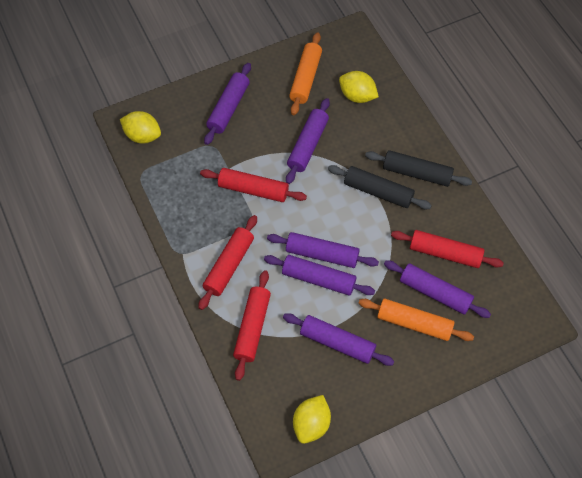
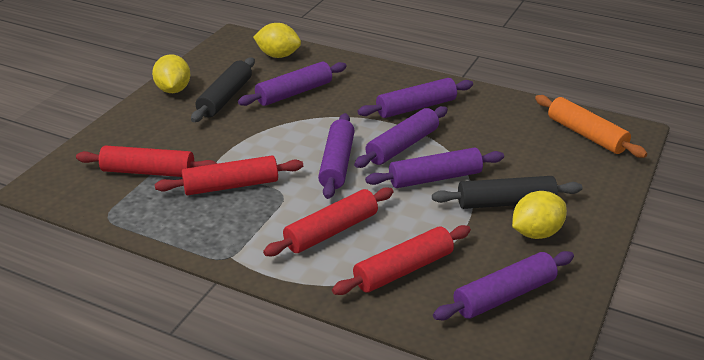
orange rolling pin: [289,32,322,115] [359,299,474,341] = 2 -> [535,95,647,158] = 1

